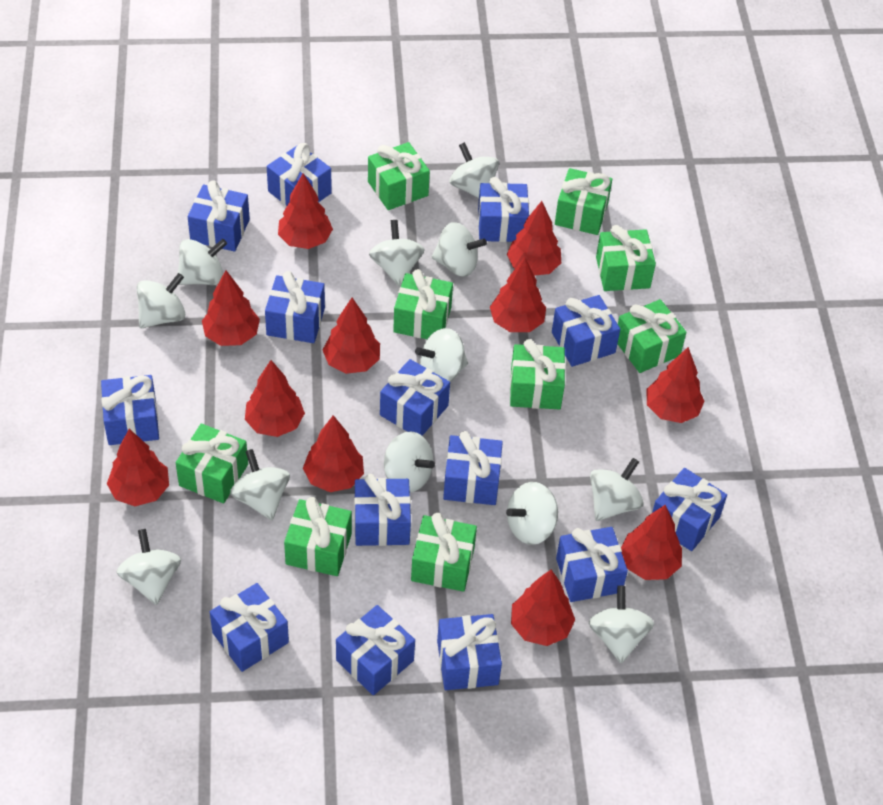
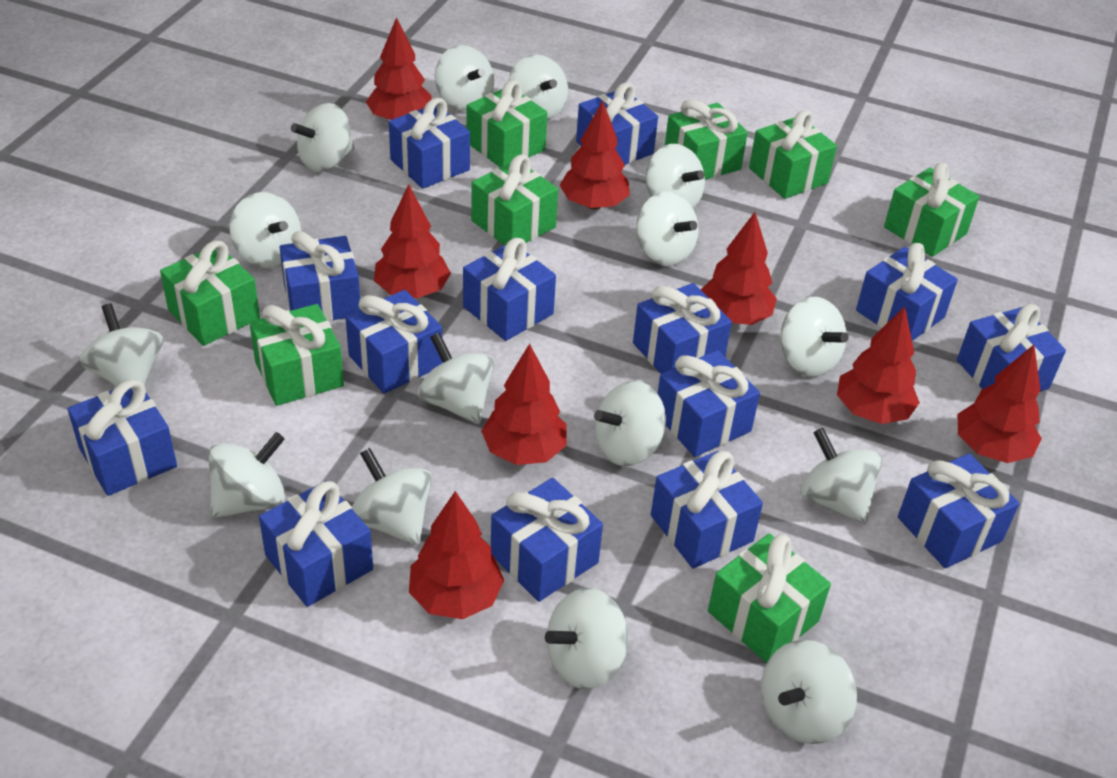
green gift: [176,424,248,503] [284,497,352,576] [368,142,430,210] [393,269,453,339] [411,513,477,592] [510,339,565,409] [555,168,612,235] [596,225,656,291] [618,299,686,373] = 9 -> [160,240,260,346] [249,304,344,406] [467,80,547,167] [471,154,558,245] [665,99,748,180] [708,533,831,663] [749,110,837,199] [884,163,979,257] = 8
red tree: [107,429,169,506] [202,270,260,346] [245,360,305,437] [278,173,333,249] [303,415,364,492] [323,298,380,374] [490,258,546,332] [507,201,561,276] [511,569,575,646] [621,505,682,580] [646,347,704,423] = 11 -> [366,17,432,120] [374,184,451,298] [409,491,504,619] [481,344,567,465] [559,101,630,210] [701,212,777,325] [837,306,920,424] [958,345,1042,463] = 8
white spinning top: [116,529,181,605] [137,273,185,328] [178,239,227,285] [230,449,290,520] [369,220,425,286] [384,431,435,493] [415,328,468,382] [432,222,487,277] [450,142,499,198] [506,482,558,545] [589,586,654,664] [590,458,644,521] = 12 -> [79,303,163,386] [208,432,285,519] [230,192,301,268] [291,103,354,172] [352,448,432,545] [418,332,495,424] [435,45,494,112] [508,55,568,120] [545,588,628,690] [594,381,666,466] [636,191,699,266] [646,144,705,208] [761,640,857,744] [781,297,849,377] [800,428,882,524] = 15

